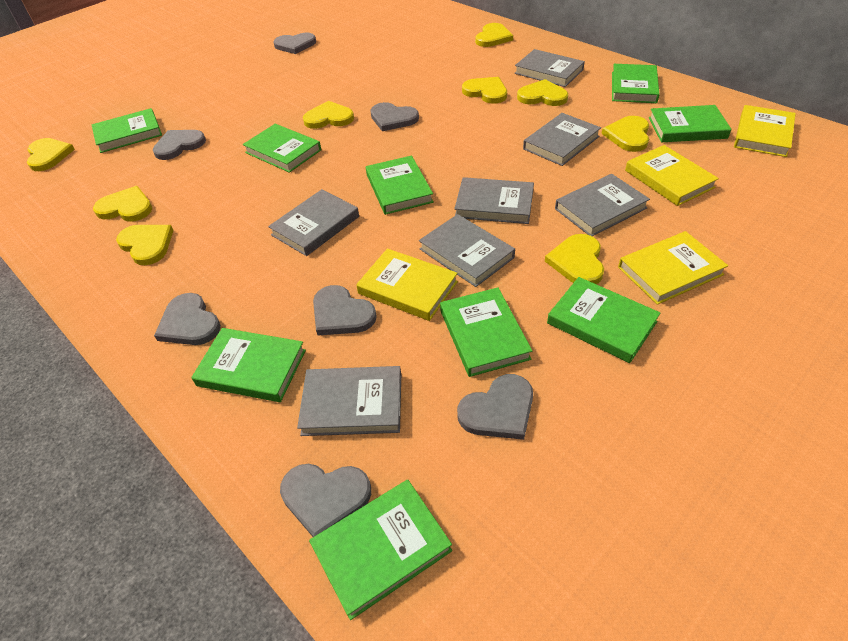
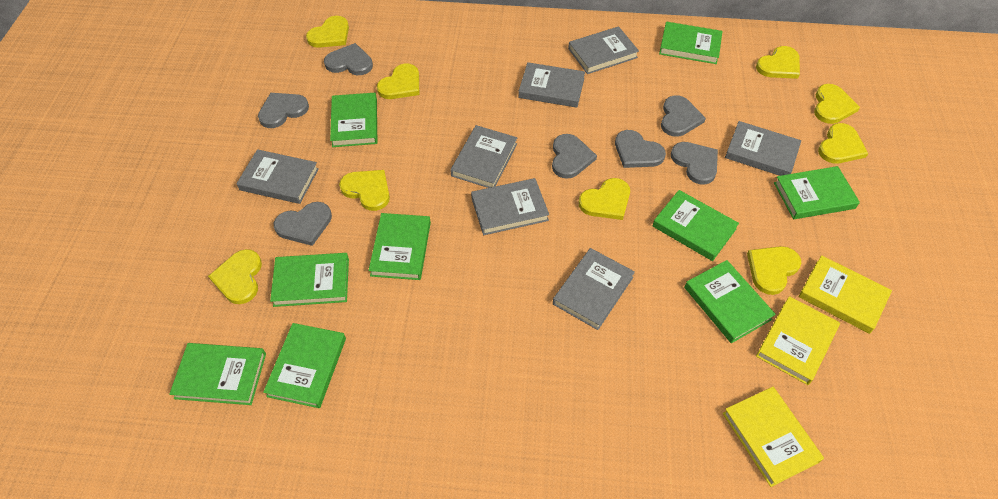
yellow book: [356,248,458,321] [618,231,728,305] [625,145,719,206] [734,105,796,157] = 4 -> [723,387,824,487] [756,296,840,385] [798,255,892,334] = 3

